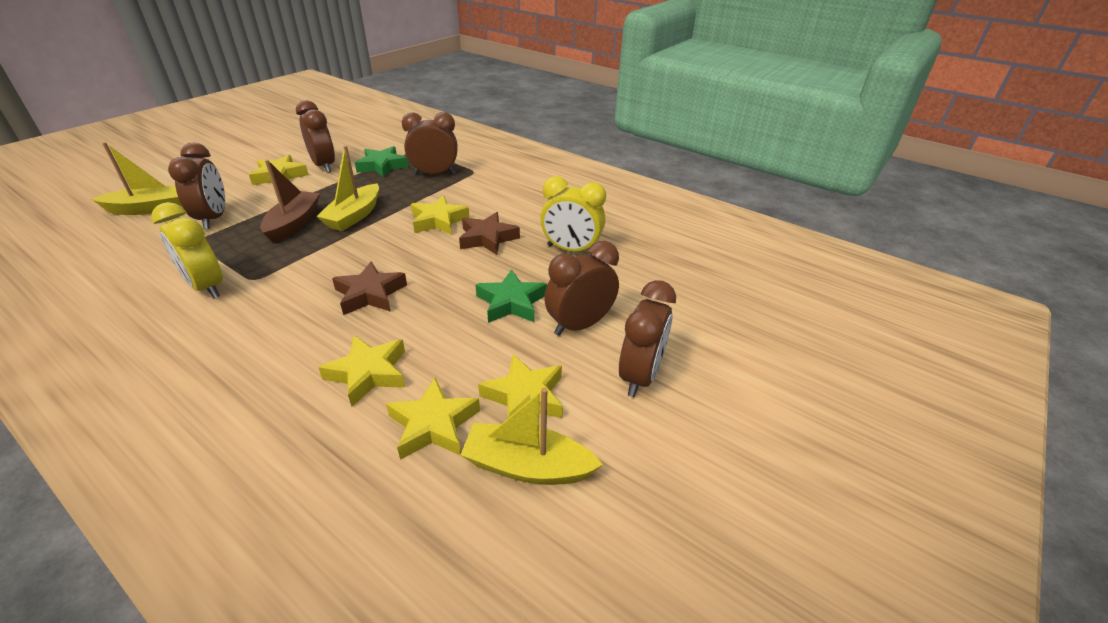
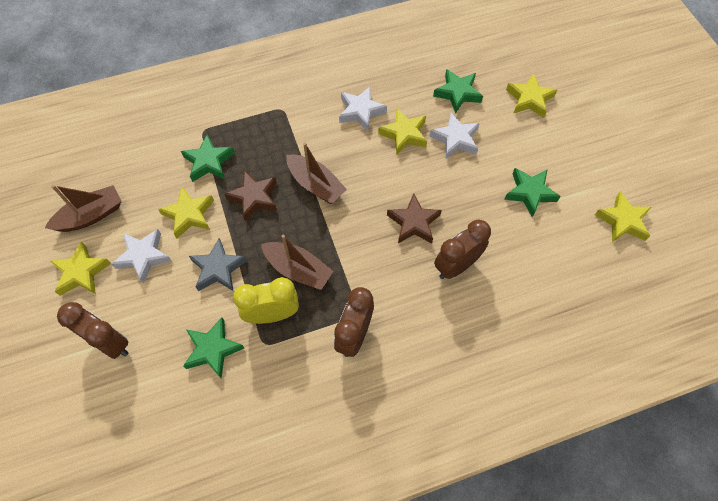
brown boat: [260,160,320,243] = 1 -> [45,185,122,232] [261,235,334,290] [286,142,347,204] = 3
brown clock: [168,143,225,229] [296,100,335,173] [402,112,458,175] [544,241,619,336] [619,280,676,397] = 5 -> [57,302,128,359] [334,287,374,357] [434,219,491,279] = 3
green star: [355,146,409,178] [475,269,547,323] = 2 -> [181,135,235,182] [183,317,244,379] [433,69,483,114] [504,168,561,217] = 4
grey star: none = 0 -> [189,238,247,291] = 1
white star: none = 0 -> [112,229,171,283] [339,86,387,132] [429,113,480,159] = 3
yellow boat: [91,142,181,215] [316,146,379,231] [461,388,603,485] = 3 -> none = 0
yellow clock: [151,202,223,298] [540,176,606,255] = 2 -> [233,277,299,324] = 1

